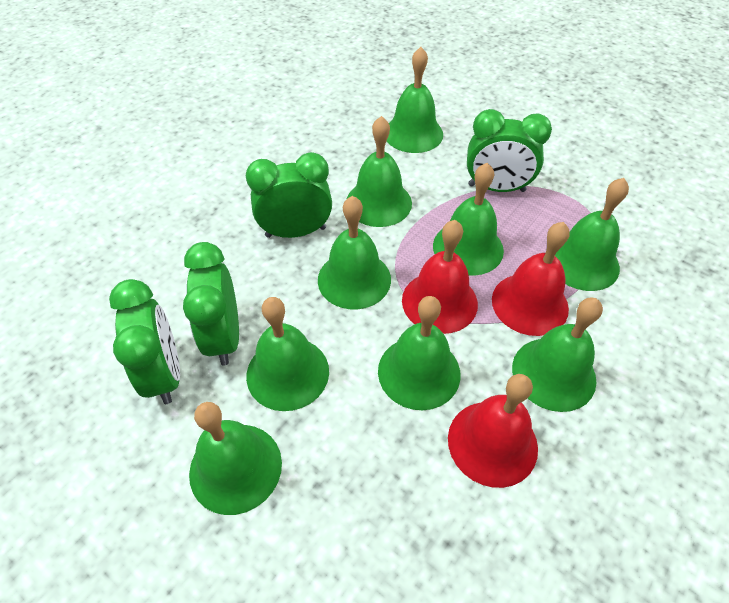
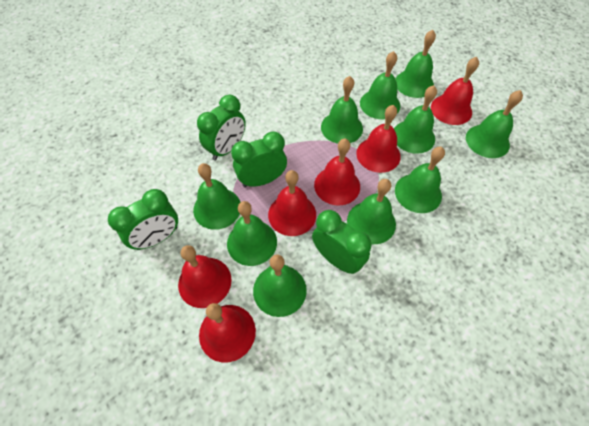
green bell: [189,402,282,515] [246,297,329,411] [318,196,391,309] [347,116,412,227] [378,296,460,410] [387,47,443,153] [433,163,504,276] [512,298,603,412] [555,178,629,291] = 9 -> [193,163,240,230] [227,201,277,266] [253,255,307,317] [321,76,363,144] [347,179,396,244] [360,51,400,119] [394,85,437,154] [395,147,445,213] [396,30,436,98] [466,90,523,158] = 10
red bell: [402,220,478,334] [448,374,538,488] [492,222,570,336] = 3 -> [178,245,232,308] [199,303,256,362] [268,170,316,236] [314,139,360,206] [356,105,401,173] [431,57,479,125] = 6

